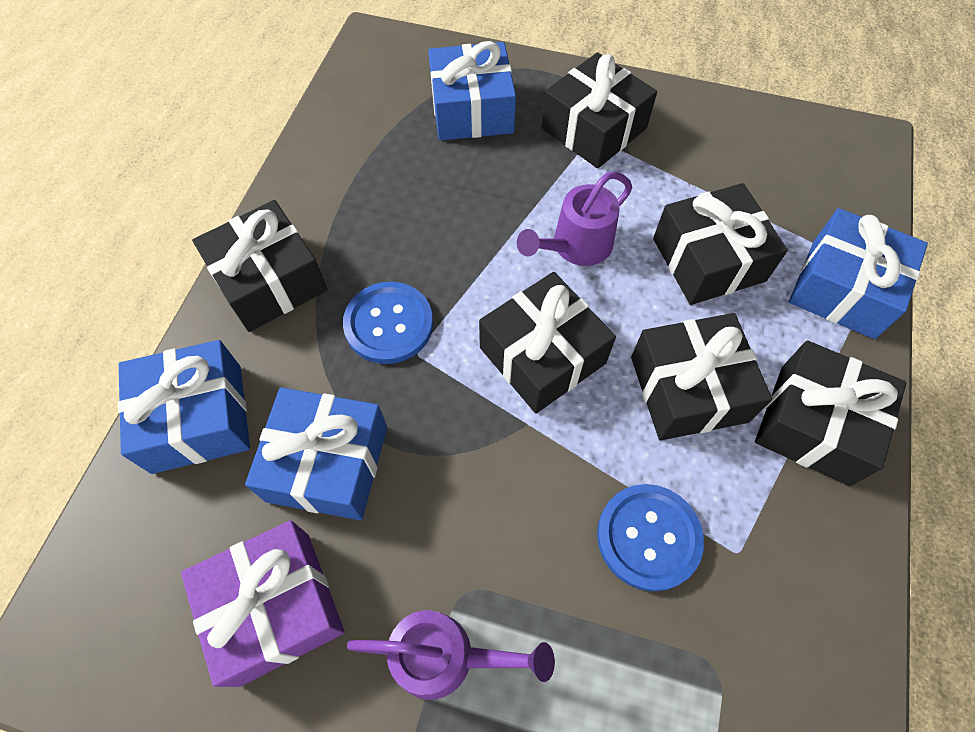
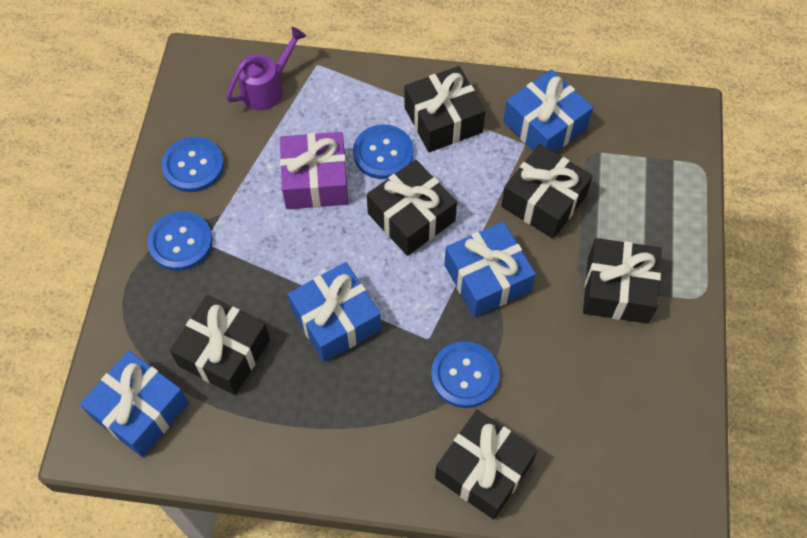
blue button: [343,282,433,364] [597,484,704,592] = 2 -> [147,211,213,271] [161,137,224,192] [353,125,414,179] [431,341,499,408] = 4
purple watering can: [347,610,555,700] [517,171,632,266] = 2 -> [226,27,306,110] = 1

